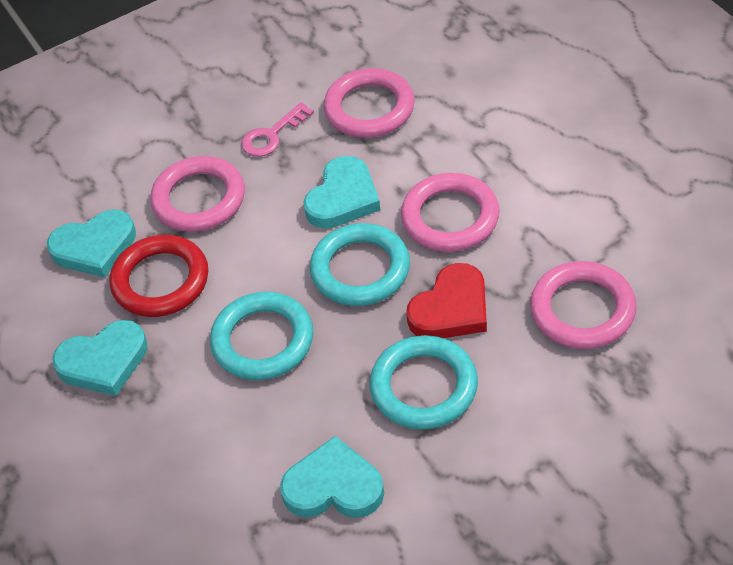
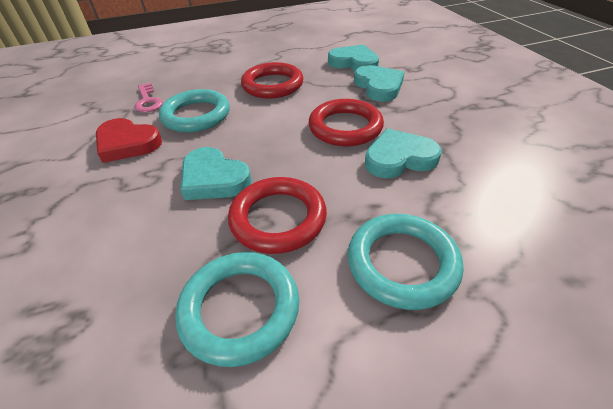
pink ring: [150,156,245,232] [324,68,415,138] [401,173,500,252] [530,261,637,349] = 4 -> none = 0
red ring: [110,235,208,317] = 1 -> [228,177,327,254] [241,62,303,98] [309,99,384,146] = 3

